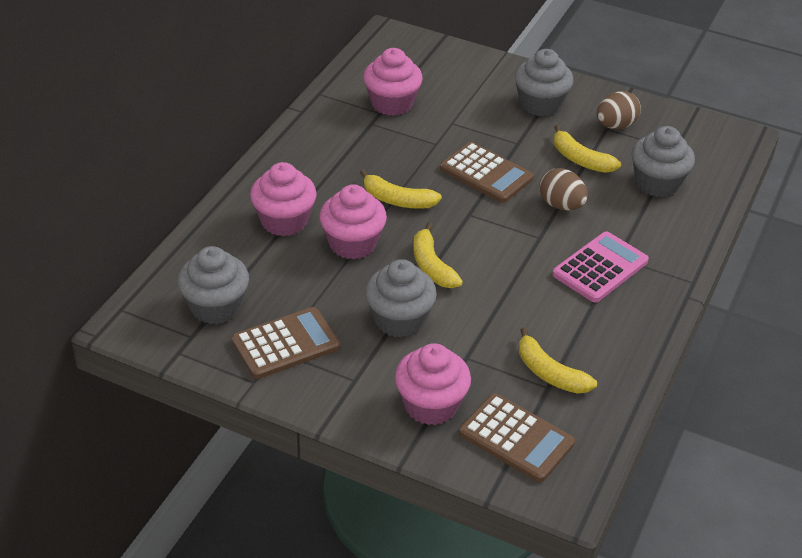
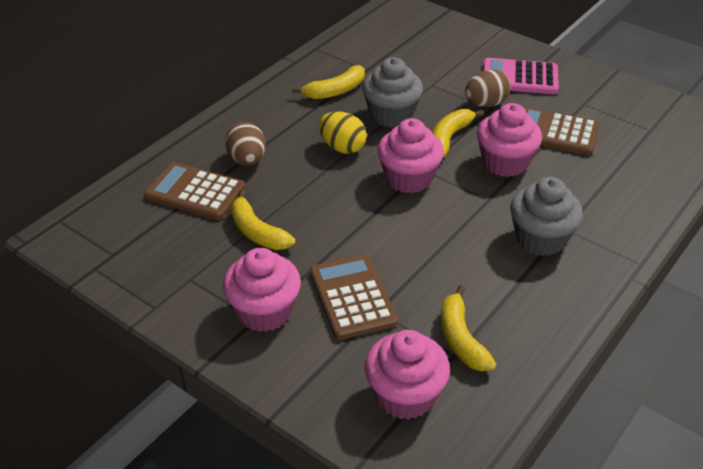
grey cupcake: [177,246,249,324] [365,259,437,338] [515,49,574,116] [632,126,695,197] = 4 -> [362,57,423,128] [510,177,583,256] = 2
yellow egg: none = 0 -> [319,111,367,154] = 1

